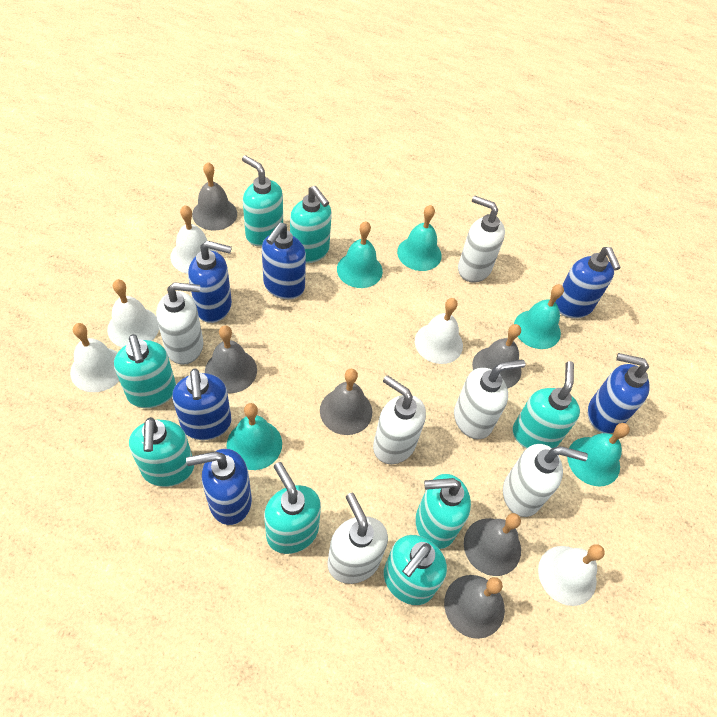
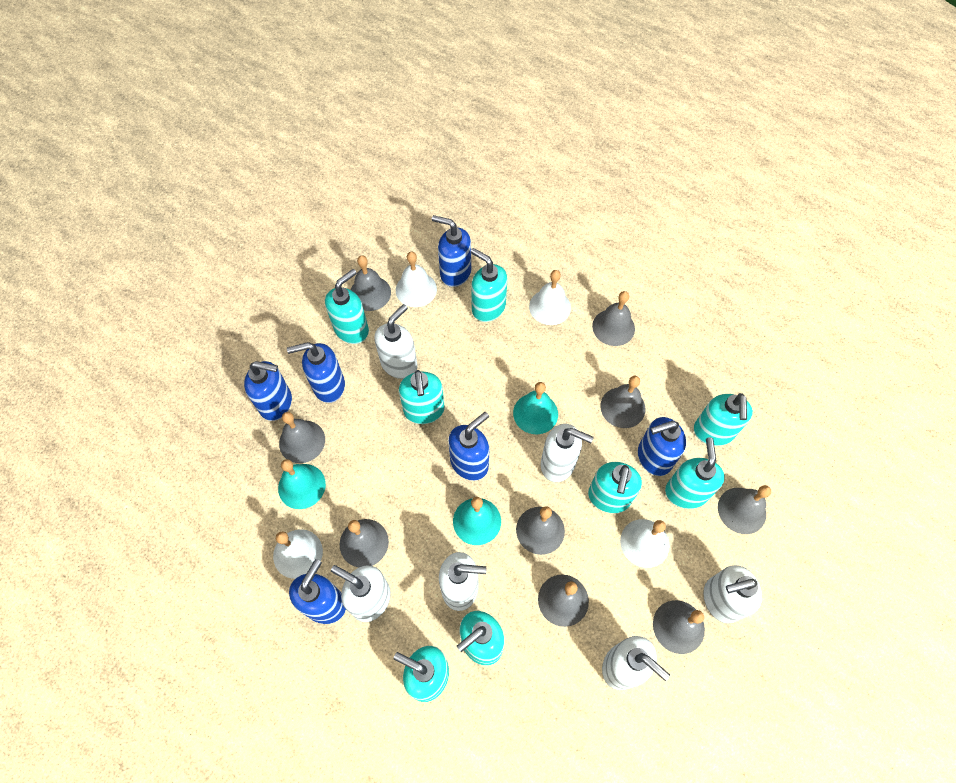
grey bell: [192,162,237,231] [205,325,257,393] [320,369,372,435] [444,575,505,639] [464,513,521,576] [472,324,521,389] = 6 -> [279,412,325,463] [340,519,389,567] [350,255,391,311] [516,506,565,555] [538,575,589,627] [592,291,635,346] [600,376,645,428] [653,600,705,654] [718,485,771,534] = 9
turquoise bell: [227,403,282,470] [337,221,383,288] [397,205,442,271] [514,284,564,349] [567,423,630,487] = 5 -> [278,459,326,509] [453,497,501,545] [513,382,558,434] = 3
white bell: [70,323,119,392] [107,279,159,348] [170,205,217,274] [415,298,463,364] [538,544,605,606] = 5 -> [273,529,323,579] [396,252,437,307] [529,270,571,325] [620,519,670,568] = 4

